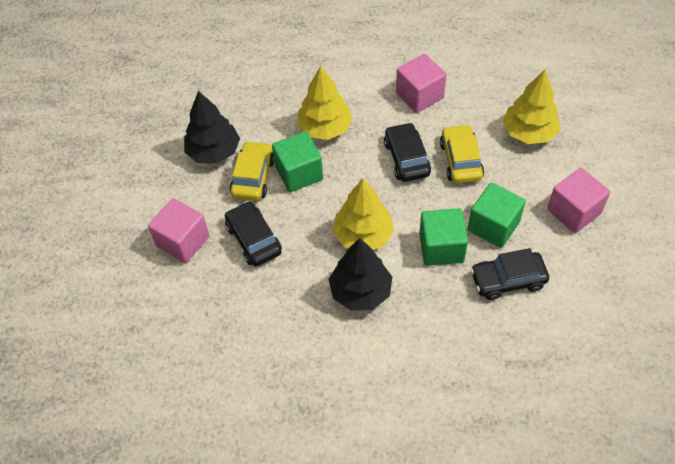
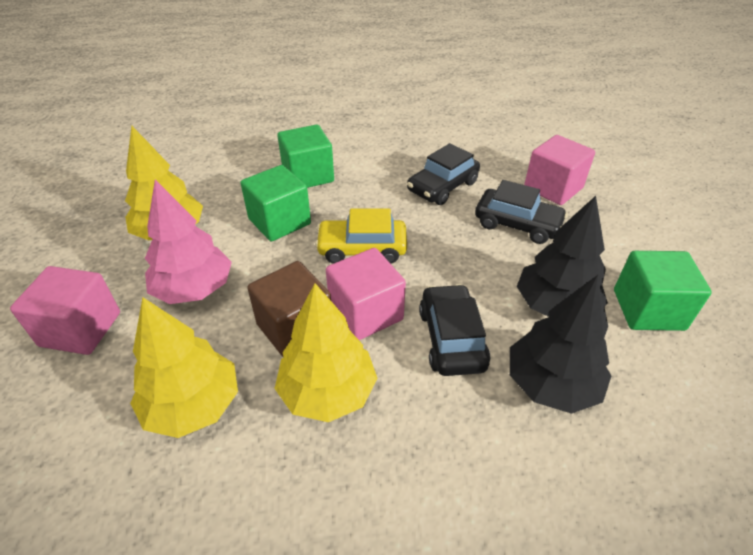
brown cube: none = 0 -> [247,261,331,357] = 1
pink tree: none = 0 -> [145,180,232,304] = 1
yellow car: [230,141,274,201] [440,124,484,183] = 2 -> [315,209,407,264] = 1

